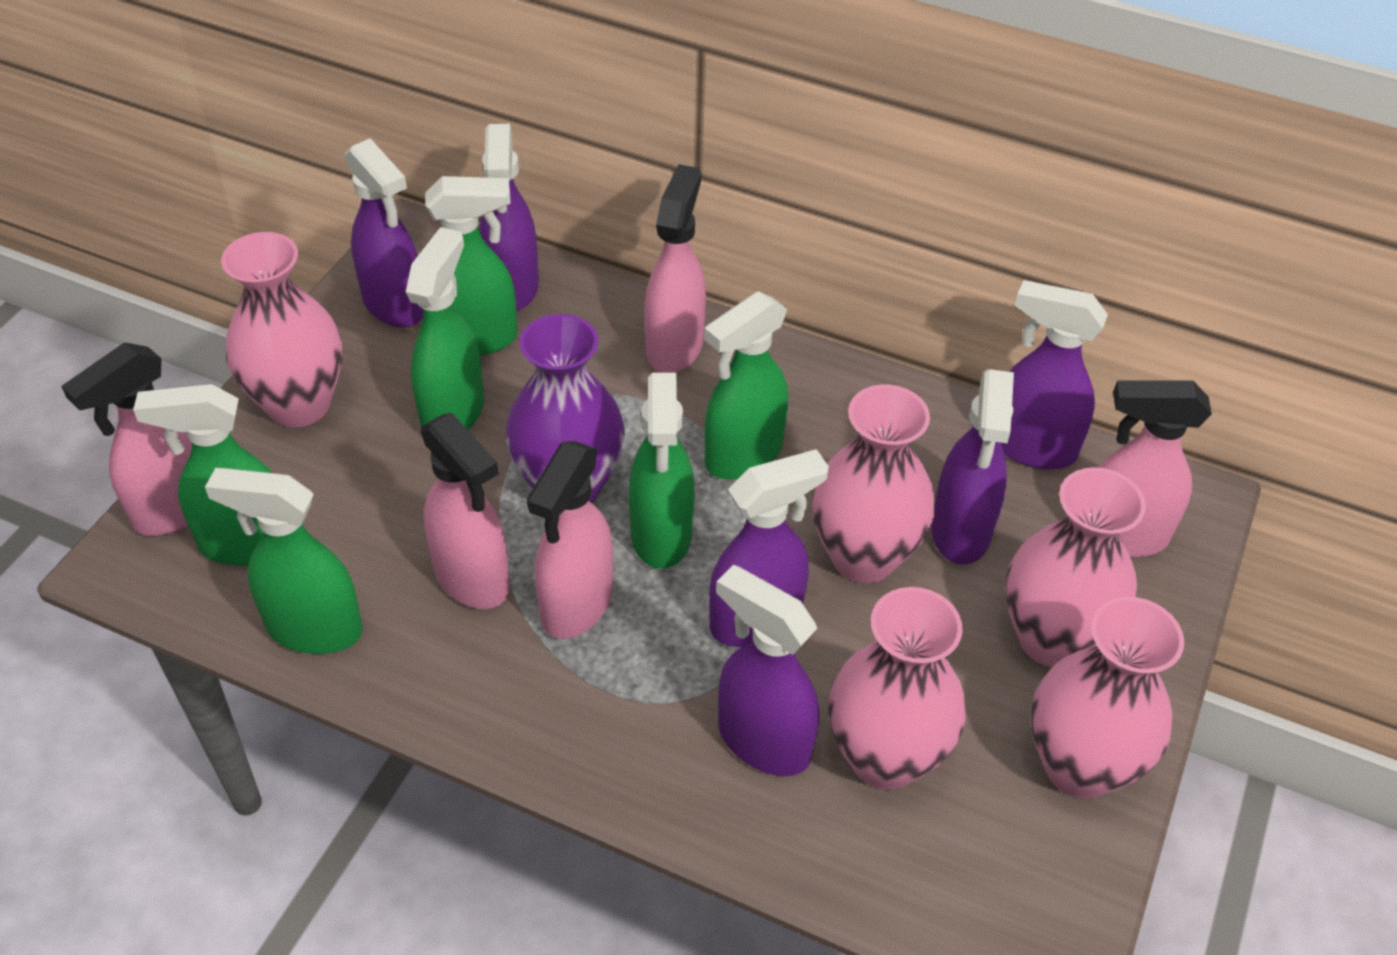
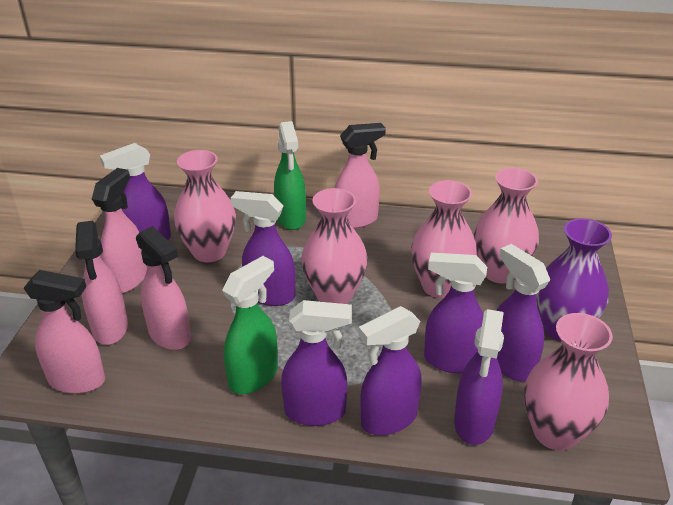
green spray bottle: [133,384,272,566] [205,468,363,654] [406,227,484,430] [425,176,517,355] [629,373,695,569] [704,291,788,479] = 6 -> [222,256,278,394] [274,121,306,230] = 2
purple spray bottle: [345,138,423,327] [479,124,539,311] [709,449,829,647] [716,565,819,776] [931,369,1014,564] [1001,280,1108,469] = 6 -> [100,143,171,240] [231,191,295,306] [281,300,352,426] [359,306,422,435] [424,253,487,374] [454,309,504,445] [496,244,550,381] = 7

